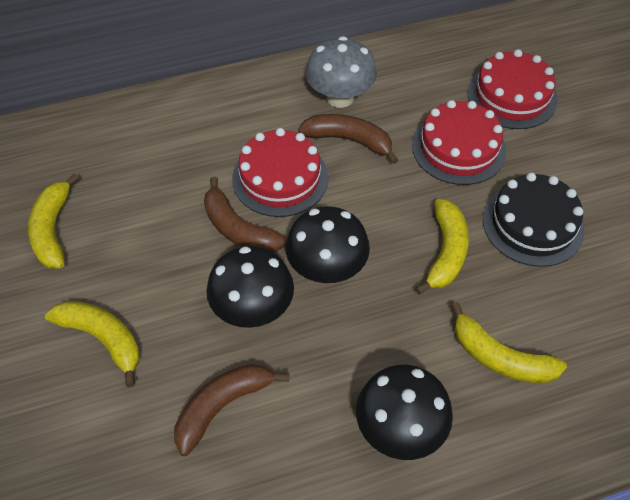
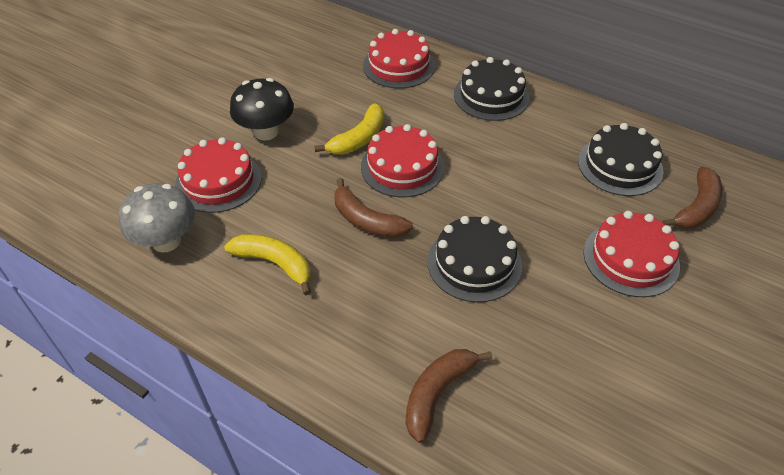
black cake: [483,173,585,267] = 1 -> [427,216,522,302] [454,57,530,121] [578,123,664,196] = 3
black mushroom: [206,246,294,328] [285,206,370,283] [356,365,453,460] = 3 -> [230,78,294,141] = 1
red cake: [232,128,328,217] [412,100,506,185] [468,49,558,129] = 3 -> [175,137,262,213] [361,124,444,197] [363,29,435,88] [584,211,680,297] = 4
yellow banana: [28,174,79,269] [45,301,140,387] [415,199,469,295] [451,302,567,383] = 4 -> [224,234,311,295] [314,103,384,155] = 2

